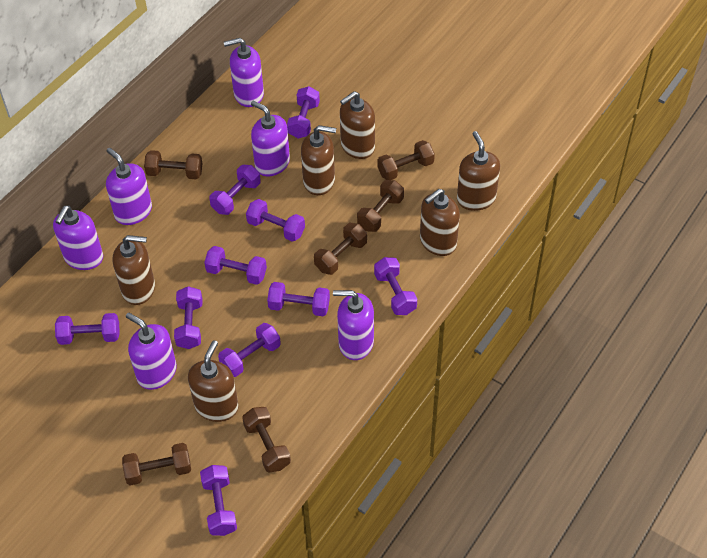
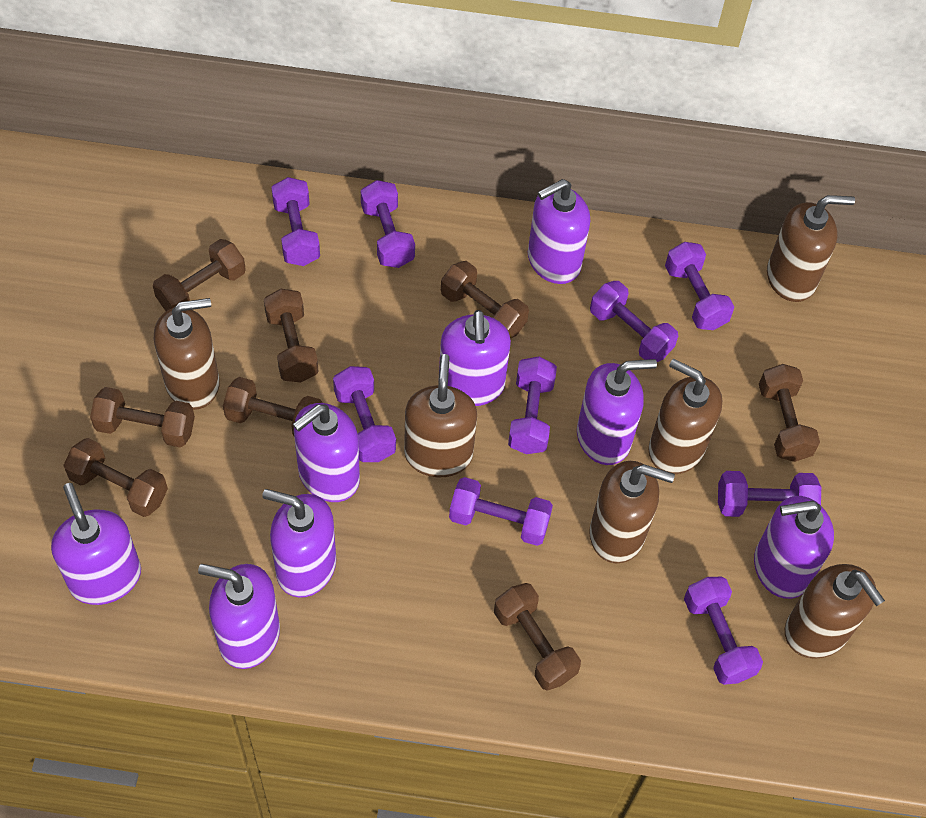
brown dumbbell: [122,443,191,486] [144,150,203,179] [242,407,291,473] [314,223,367,275] [357,180,404,232] [378,140,435,180] = 6 -> [63,438,168,517] [90,387,195,448] [153,239,246,311] [223,377,323,436] [264,289,319,383] [441,261,529,339] [494,583,581,691] [759,364,820,462] = 8
purple dumbbell: [55,313,120,345] [174,286,203,349] [200,465,237,536] [204,246,267,285] [209,165,261,215] [218,323,281,377] [246,199,305,242] [267,282,330,316] [287,86,320,139] [374,257,417,315] = 10 -> [271,177,320,266] [333,366,396,462] [361,180,415,268] [449,477,553,546] [508,357,557,454] [590,281,678,362] [665,242,734,330] [684,577,763,685] [718,471,821,517] = 9
purple soap dispenser: [53,206,103,270] [106,148,152,225] [126,312,177,390] [224,38,264,107] [251,101,290,176] [333,290,374,360] = 6 -> [51,483,141,605] [198,564,280,669] [262,489,336,598] [293,403,360,502] [438,310,511,406] [528,179,590,284] [577,359,657,465] [754,496,834,599] = 8

